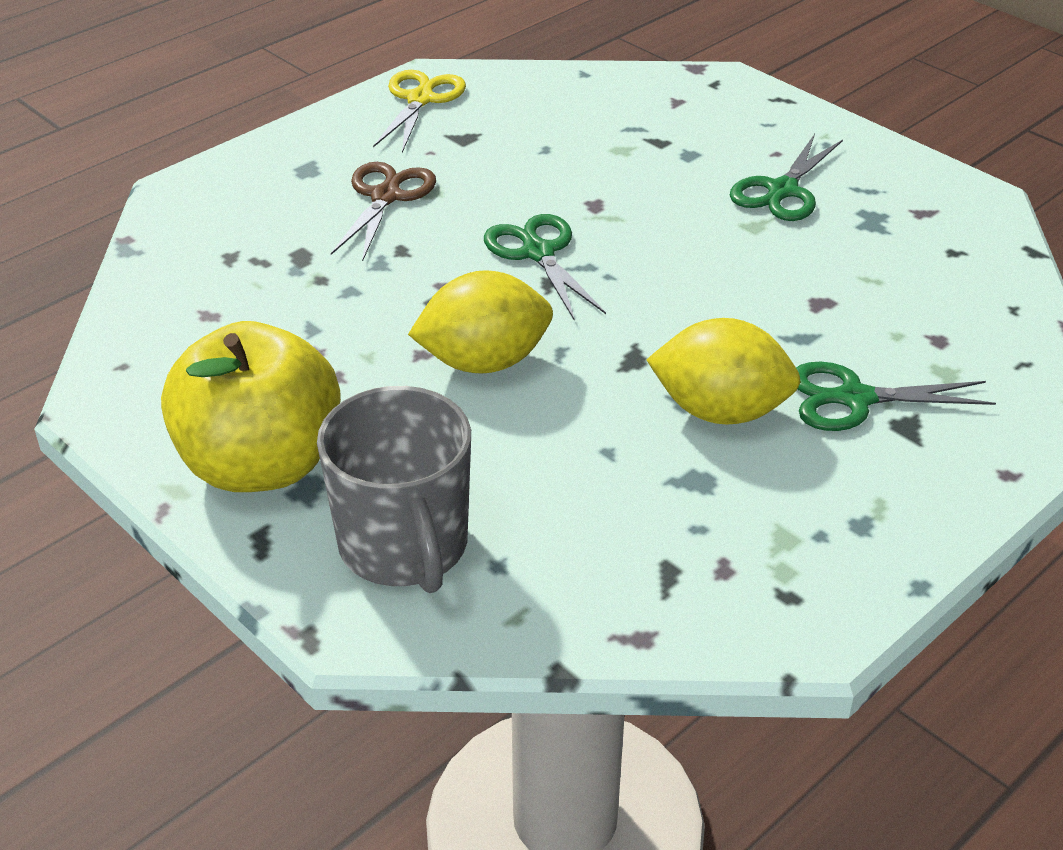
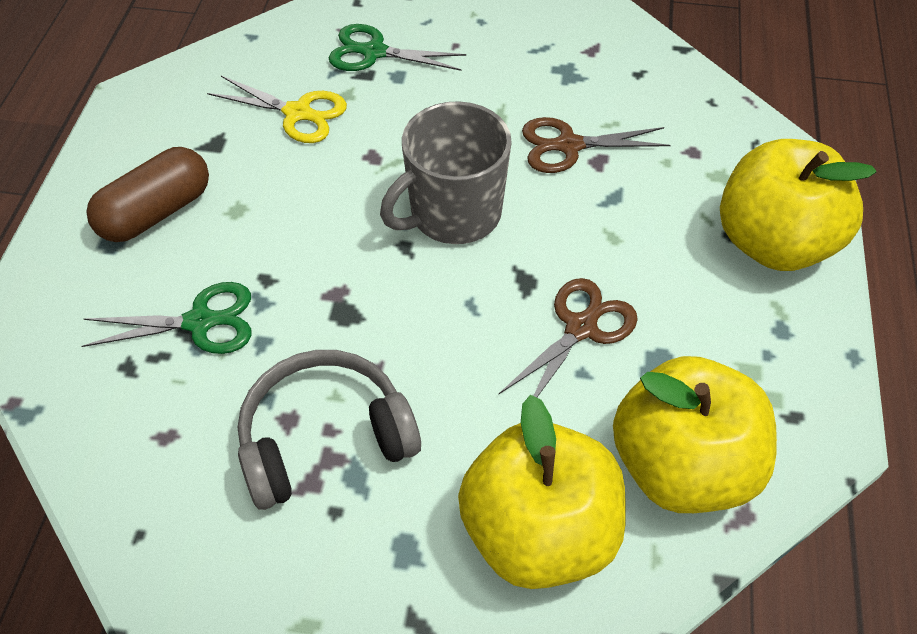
brown capsule: none = 0 -> [86,147,209,242] = 1
brown scissors: [331,162,436,262] = 1 -> [499,278,638,397] [522,117,671,173] = 2
green scissors: [484,214,606,320] [730,134,843,221] [796,362,996,431] = 3 -> [81,282,252,354] [329,24,467,71] = 2
grey headphones: none = 0 -> [238,350,421,510] = 1
yellow apple: [161,321,341,492] = 1 -> [458,395,626,589] [613,356,777,513] [720,139,876,271] = 3
yellow lemon: [408,270,553,373] [646,318,801,424] = 2 -> none = 0

